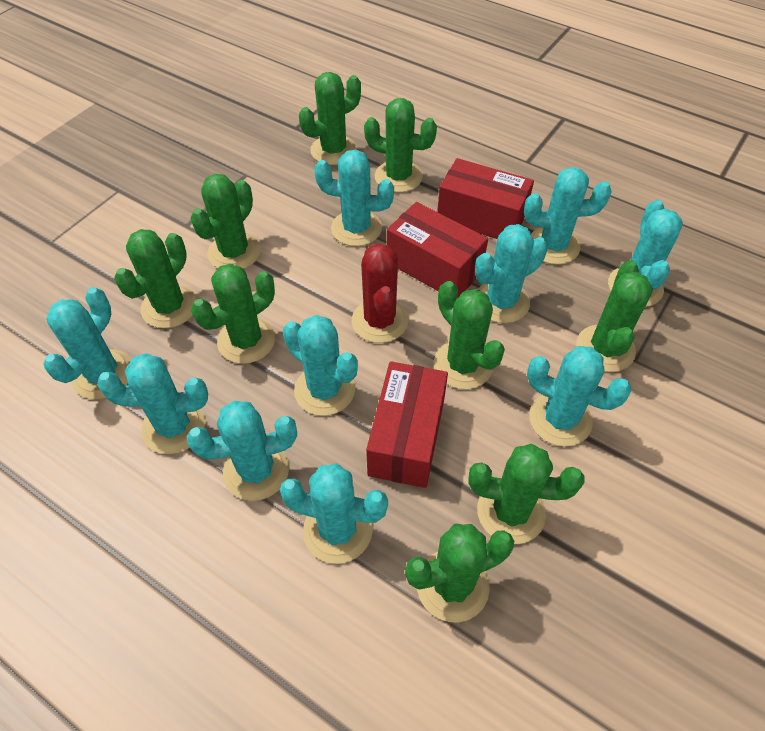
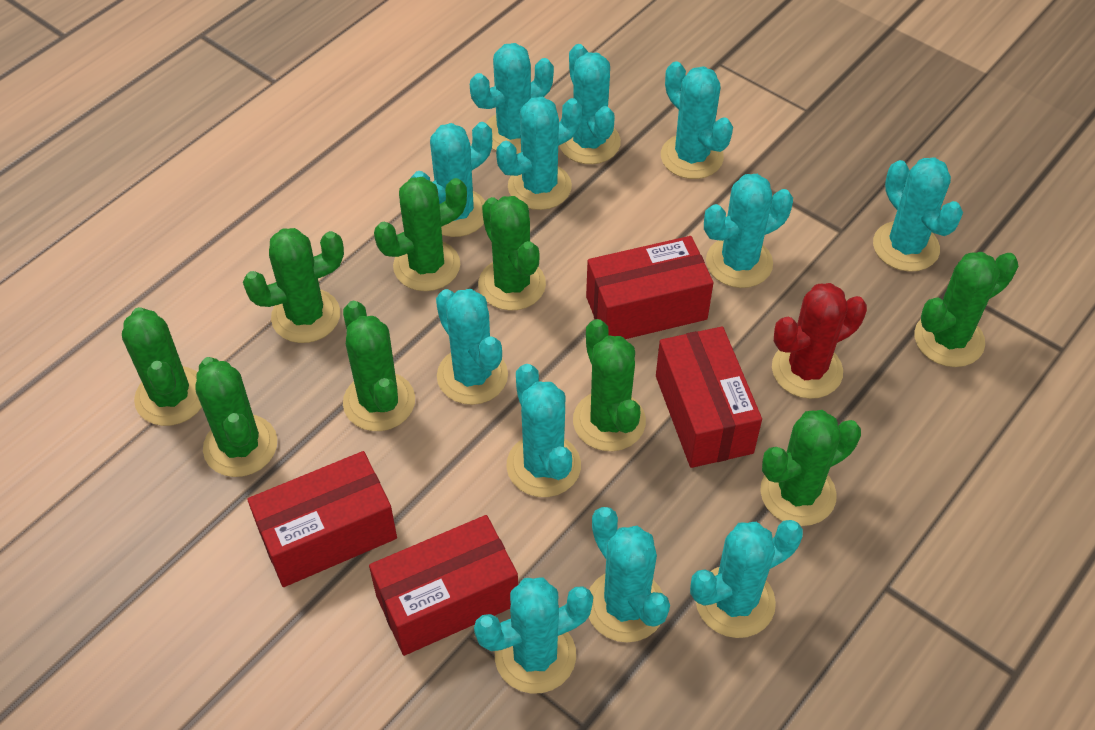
red box: [366,361,448,488] [387,202,488,299] [437,158,534,239] = 3 -> [247,451,397,587] [369,515,518,656] [586,236,713,339] [656,326,762,468] = 4
turquoise cactus: [43,287,131,399] [97,353,208,454] [186,400,297,501] [279,463,388,564] [283,315,358,416] [314,150,394,246] [475,224,548,323] [524,167,612,265] [527,346,632,447] [608,200,683,307] = 10 -> [411,122,492,237] [436,289,508,405] [470,43,554,154] [474,578,593,694] [496,97,582,210] [506,364,581,497] [559,44,621,164] [589,507,670,643] [661,61,733,179] [690,520,803,638] [704,174,793,288] [873,157,963,272] = 12

